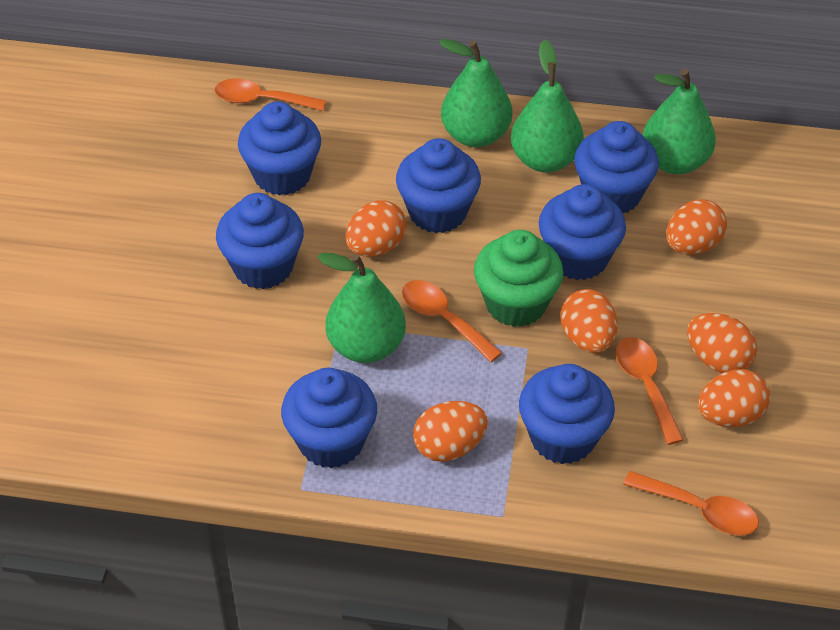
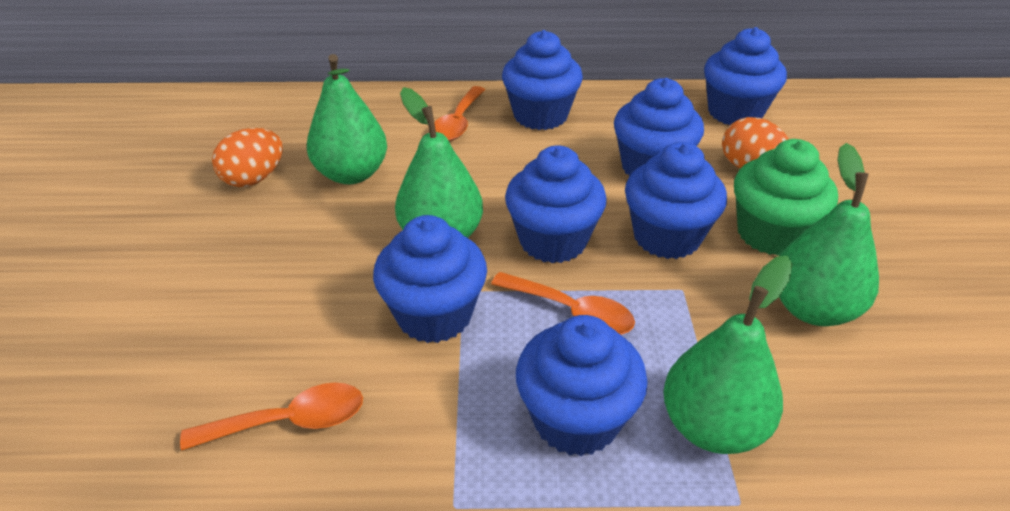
orange egg: [346,200,406,257] [413,401,488,462] [560,289,617,353] [666,199,727,255] [687,313,757,373] [698,369,770,427] = 6 -> [212,128,283,187] [722,117,789,169] = 2
orange spoon: [215,79,326,111] [402,280,503,362] [616,337,684,445] [623,471,759,536] = 4 -> [180,383,363,451] [434,86,485,141] [491,272,635,335] = 3

